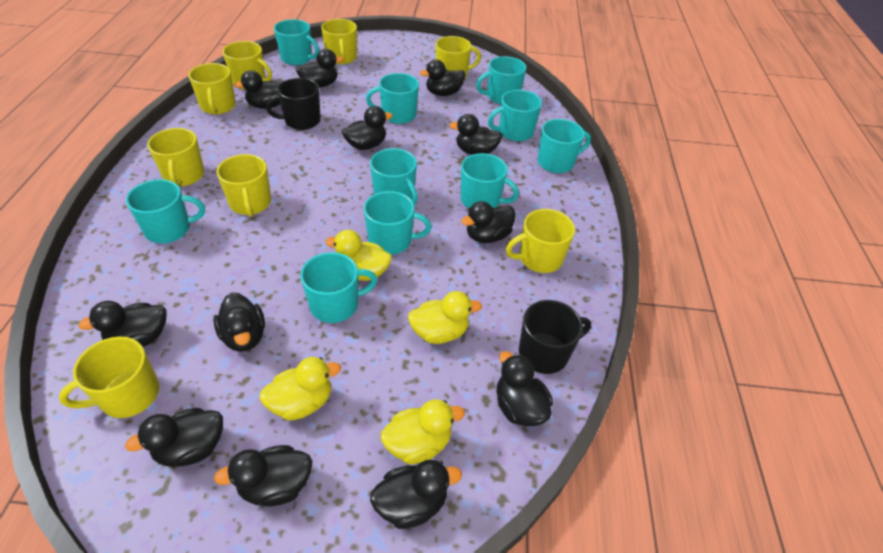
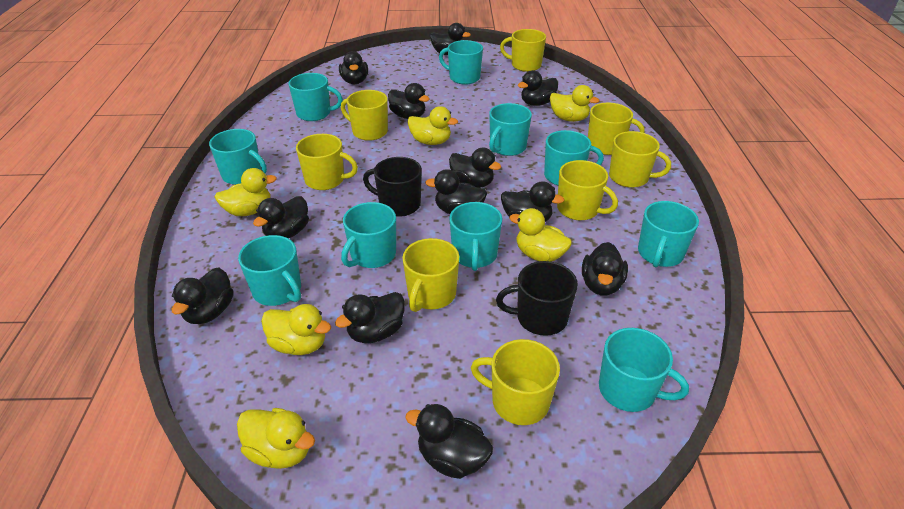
yellow duck: [259,357,341,421] [325,230,392,281] [381,399,465,464] [408,291,482,344] = 4 -> [214,168,277,216] [237,408,315,469] [261,304,331,355] [407,106,458,145] [509,208,572,261] [550,85,599,122] = 6

